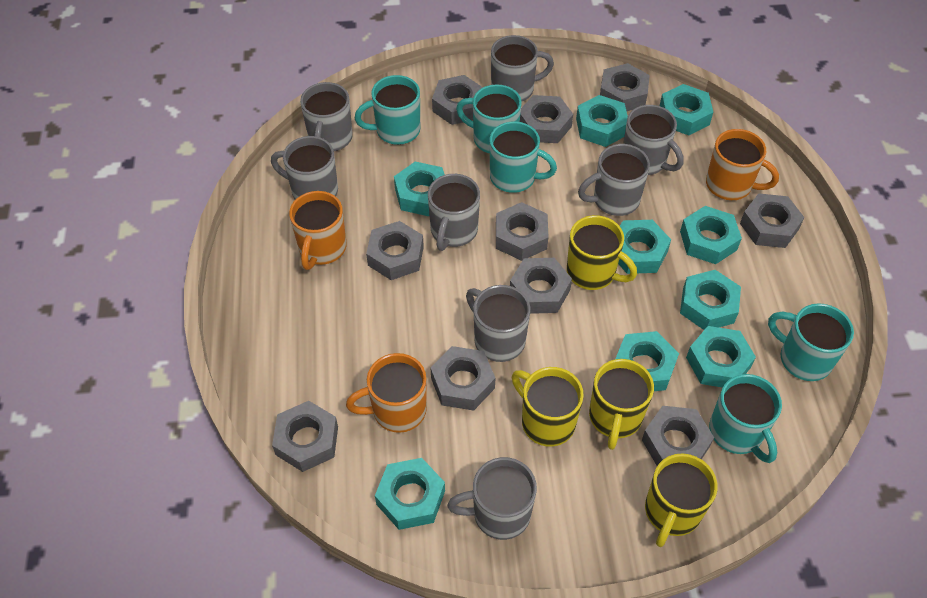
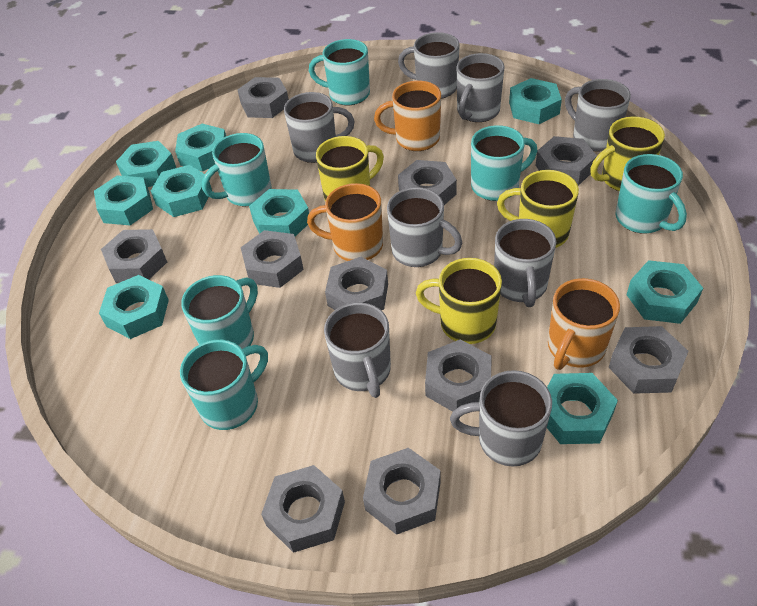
turquoise mug: [355,75,420,145] [456,84,522,153] [490,122,557,193] [709,374,782,463] [768,303,854,381] = 5 -> [180,340,268,430] [181,275,258,349] [202,133,272,206] [309,39,370,105] [471,125,538,201] [616,154,687,234] = 6

